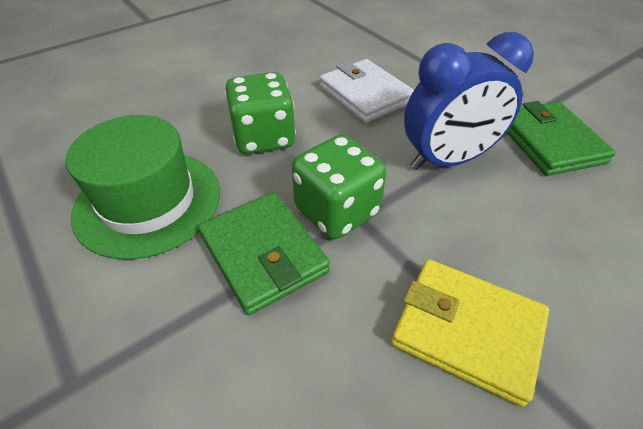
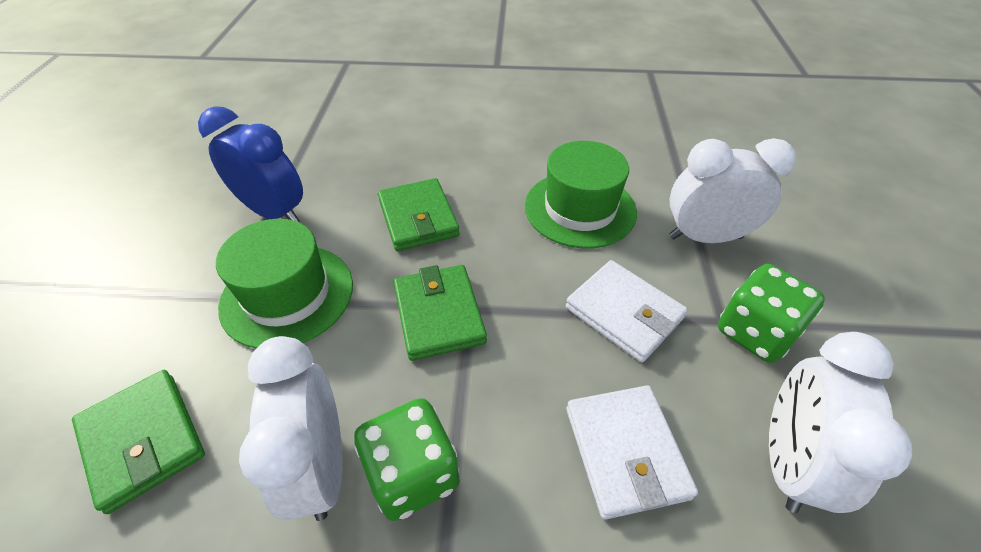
green hat: [66,115,220,260] = 1 -> [216,219,353,348] [525,141,637,249] = 2
green wallet: [198,192,330,315] [507,101,616,176] = 2 -> [72,370,205,514] [378,178,460,251] [394,265,487,361] = 3
white clock: none = 0 -> [239,336,343,521] [669,138,796,243] [769,332,912,513] = 3
white wallet: [320,59,414,123] = 1 -> [566,260,688,362] [566,385,698,519] = 2
yellow wallet: [391,259,549,407] = 1 -> none = 0

